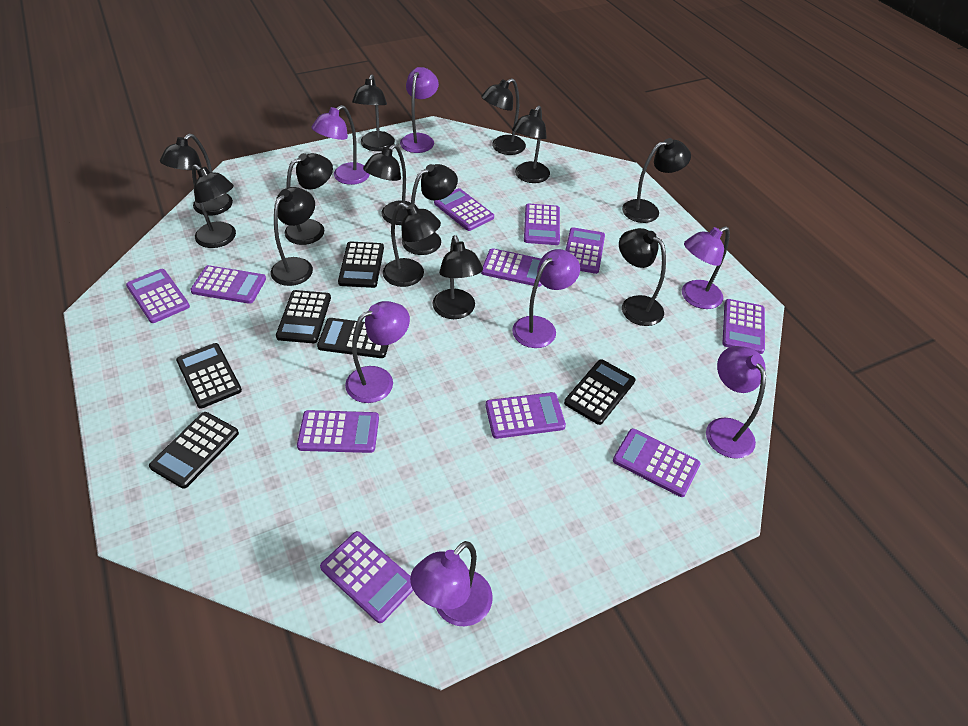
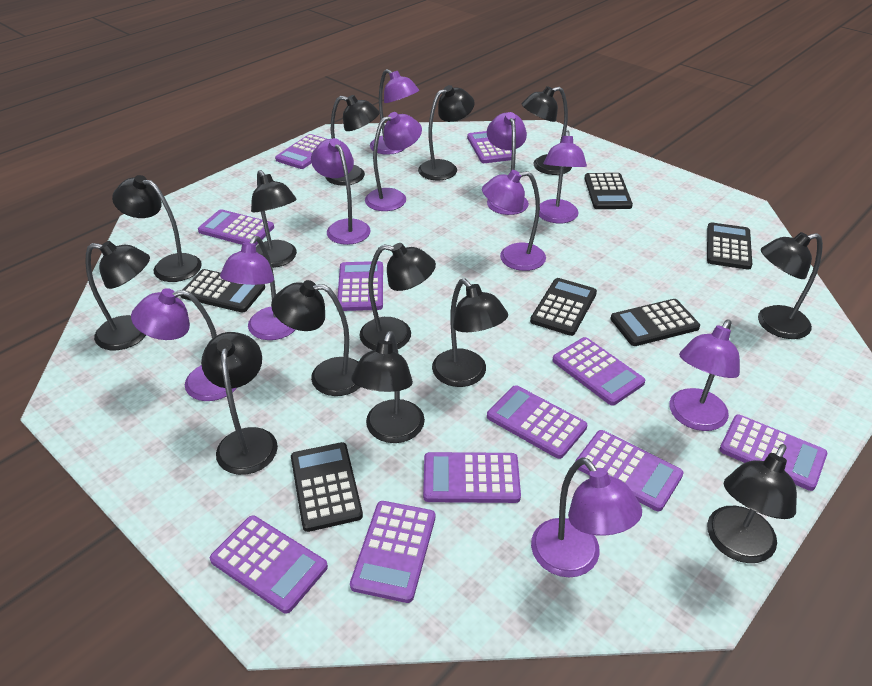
purple lamp: [311,105,370,185] [345,301,410,403] [400,67,439,153] [410,541,493,626] [512,249,580,348] [682,226,730,309] [706,346,766,459] = 7 -> [131,288,238,401] [220,236,295,340] [311,138,371,245] [365,112,422,211] [370,69,419,155] [482,170,546,271] [487,112,529,215] [531,457,642,577] [539,130,587,223] [669,320,740,431] = 10

